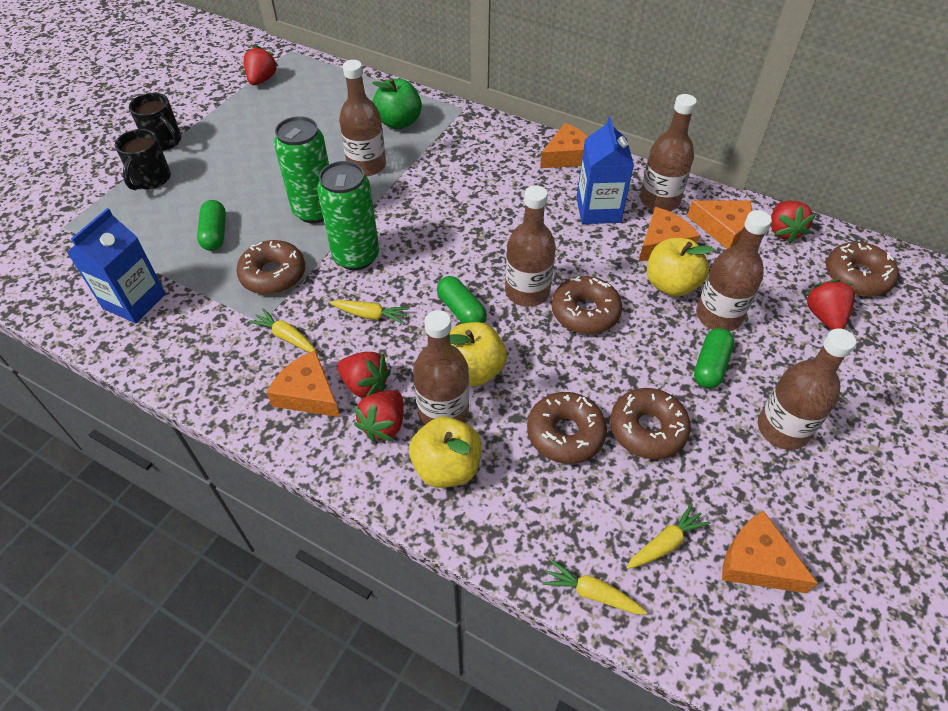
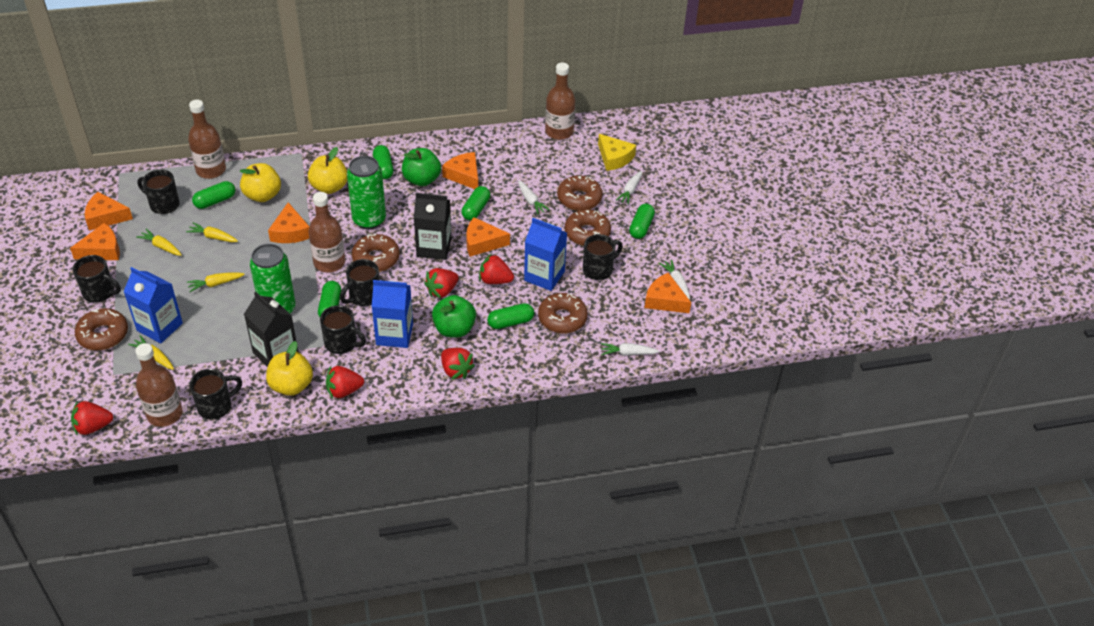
black carton: none = 0 -> [244,292,298,367] [414,193,451,260] = 2
black mug: [115,129,171,190] [129,93,181,151] = 2 -> [73,255,121,303] [137,169,180,214] [190,369,242,419] [320,305,366,354] [340,259,380,306] [583,234,623,280] = 6
blue carton: [67,208,166,323] [577,117,634,224] = 2 -> [123,267,183,344] [371,280,413,348] [524,218,567,291] = 3
brown bottle: [339,60,386,176] [413,310,469,425] [505,185,556,307] [640,94,697,211] [696,210,772,331] [758,328,856,450] = 6 -> [135,343,183,427] [188,100,226,179] [308,192,345,273] [545,63,575,140] = 4
green apple: [372,78,422,129] = 1 -> [402,148,441,186] [432,295,476,337] = 2
green capsule: [197,200,226,251] [437,276,487,324] [694,328,734,388] = 3 -> [192,181,235,209] [318,281,342,317] [373,145,394,179] [462,186,490,221] [487,303,534,329] [629,204,655,239] = 6
orange cheese: [267,350,340,417] [540,123,588,168] [639,207,700,262] [687,201,752,249] [722,511,818,593] = 5 -> [70,223,120,260] [85,192,133,231] [268,202,310,243] [442,152,478,189] [466,217,510,257] [644,273,691,313] = 6
white carrot: none = 0 -> [518,180,550,215] [601,343,659,356] [616,171,642,205] [659,259,690,300] = 4
yellow cheese: none = 0 -> [598,134,636,171] = 1

